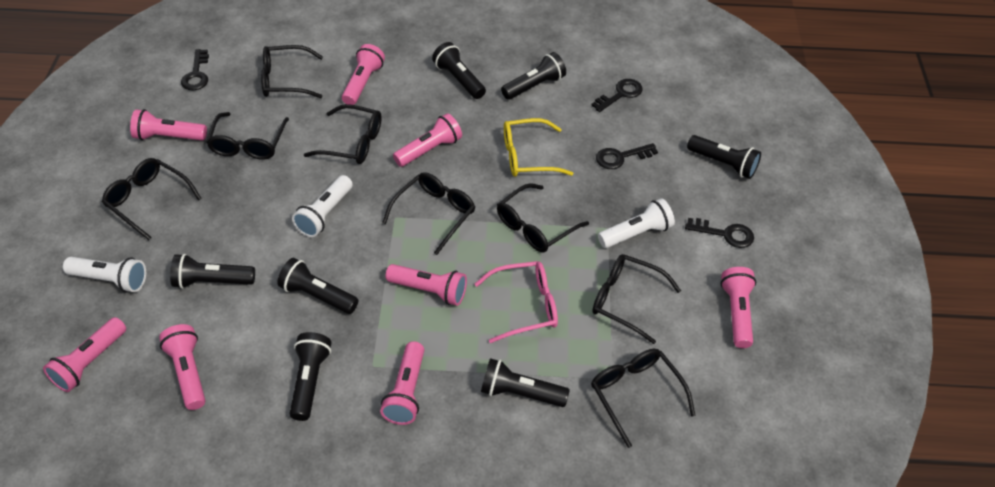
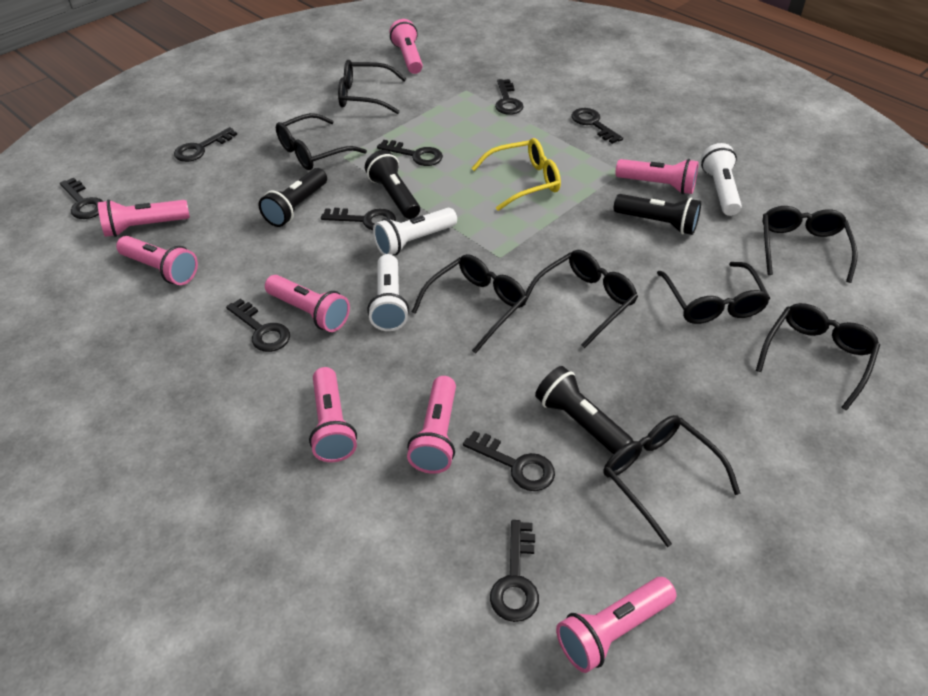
black flashlight: [170,254,255,289] [277,258,358,314] [290,332,331,421] [432,42,486,99] [481,358,570,407] [501,52,566,100] [687,135,761,179] = 7 -> [259,168,327,227] [365,150,420,219] [535,366,633,454] [614,194,701,235] = 4
black key: [181,49,209,90] [591,79,643,112] [596,143,658,169] [685,218,754,248] = 4 -> [60,178,103,219] [174,127,237,162] [226,298,290,352] [321,208,396,230] [377,140,443,166] [463,431,555,491] [490,520,539,622] [495,79,524,115] [572,108,623,144] = 9
pink glasses: [475,261,558,343] = 1 -> none = 0

